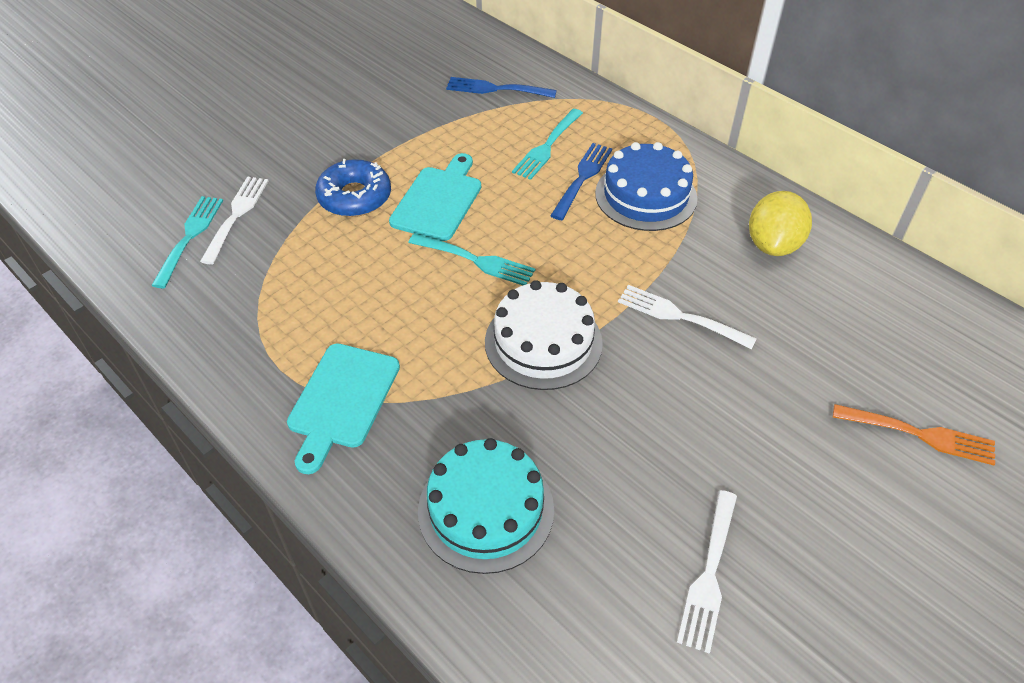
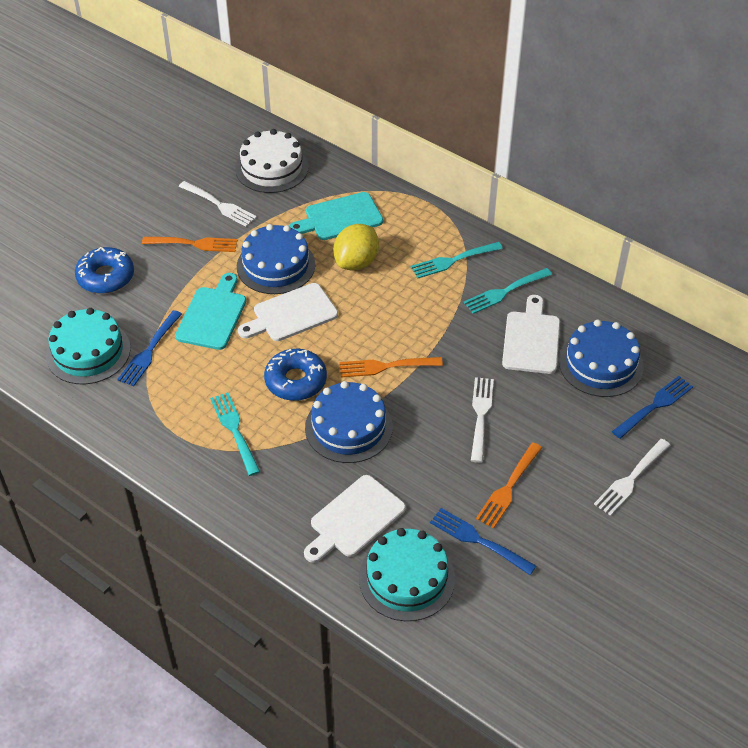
blue cake: [595,142,698,231] = 1 -> [237,224,315,294] [305,381,393,463] [559,320,644,397] = 3
blue donut: [315,159,391,217] = 1 -> [75,247,134,294] [264,349,327,401] = 2
blue fork: [446,77,557,98] [550,143,612,220] = 2 -> [117,310,182,386] [430,508,536,575] [612,376,693,439] = 3
orange fork: [833,404,995,465] = 1 -> [142,237,237,252] [339,357,443,378] [476,443,542,528] = 3
turquoise cake: [418,438,554,574] = 1 -> [46,308,131,384] [359,528,455,621] = 2
white cutting board: none = 0 -> [238,283,338,341] [304,475,406,563] [502,295,560,374] = 3

